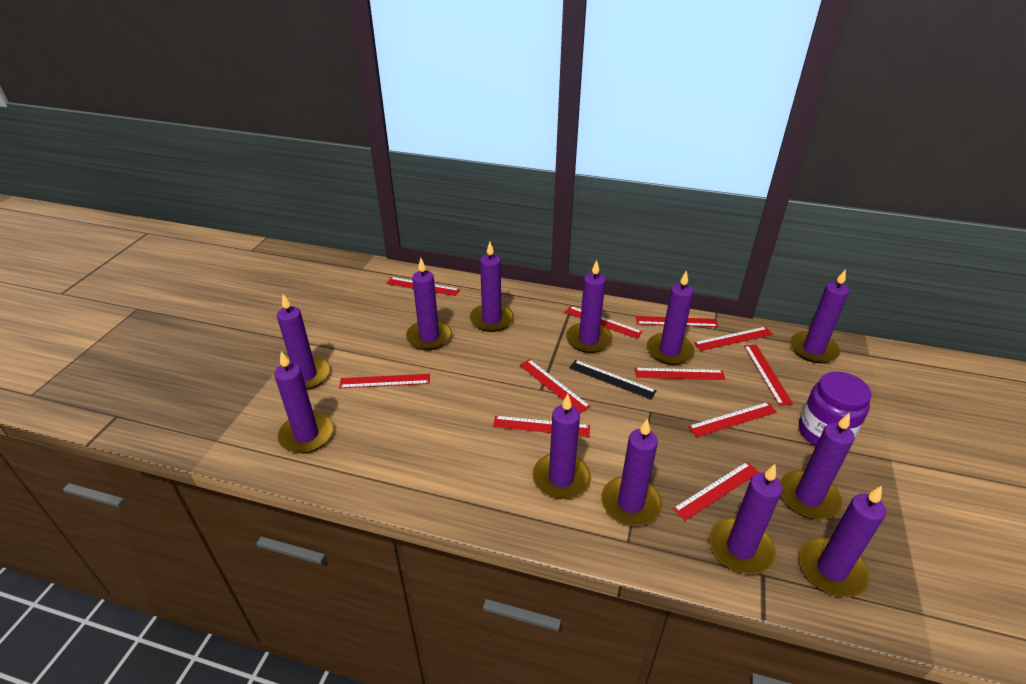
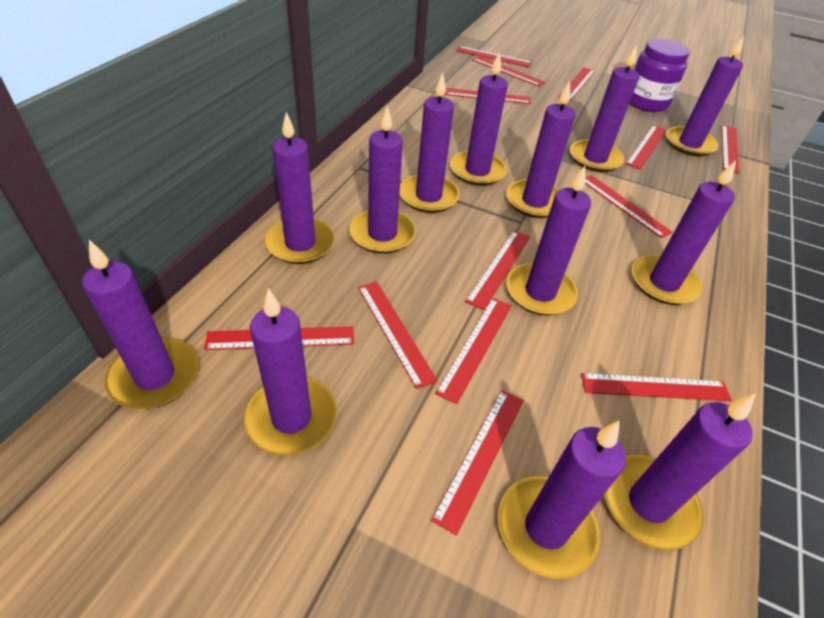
black ruler: [569,360,657,399] = 1 -> none = 0
purple candle: [274,351,334,453] [277,294,330,390] [406,258,452,350] [470,242,514,332] [532,394,591,499] [566,260,612,353] [601,418,662,526] [647,270,695,365] [709,464,783,574] [780,412,855,519] [790,269,849,363] [799,486,886,597] = 12 -> [82,240,199,409] [244,288,337,455] [265,112,335,264] [349,106,416,254] [400,73,460,213] [450,52,508,186] [498,421,626,579] [506,81,576,218] [506,166,591,315] [570,45,639,172] [604,393,756,550] [632,160,736,305] [666,36,744,156] = 13
red ruler: [339,374,430,388] [386,277,460,296] [493,416,590,437] [520,359,591,414] [565,306,642,339] [635,368,726,380] [636,316,718,327] [673,462,759,521] [688,402,777,437] [694,327,773,351] [744,345,793,406] = 11 -> [204,326,354,350] [358,282,438,389] [431,390,524,535] [435,298,512,404] [445,88,531,104] [456,46,532,68] [465,230,530,310] [472,56,545,86] [558,68,595,101] [581,373,732,401] [585,175,672,238] [626,125,667,170] [722,125,740,174] = 13

